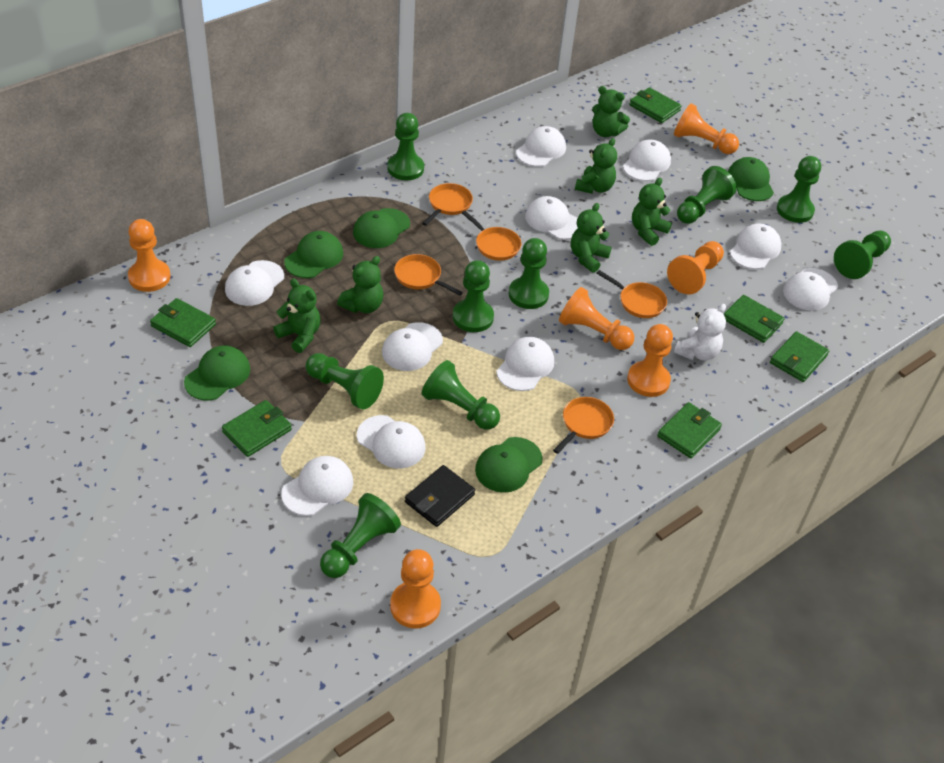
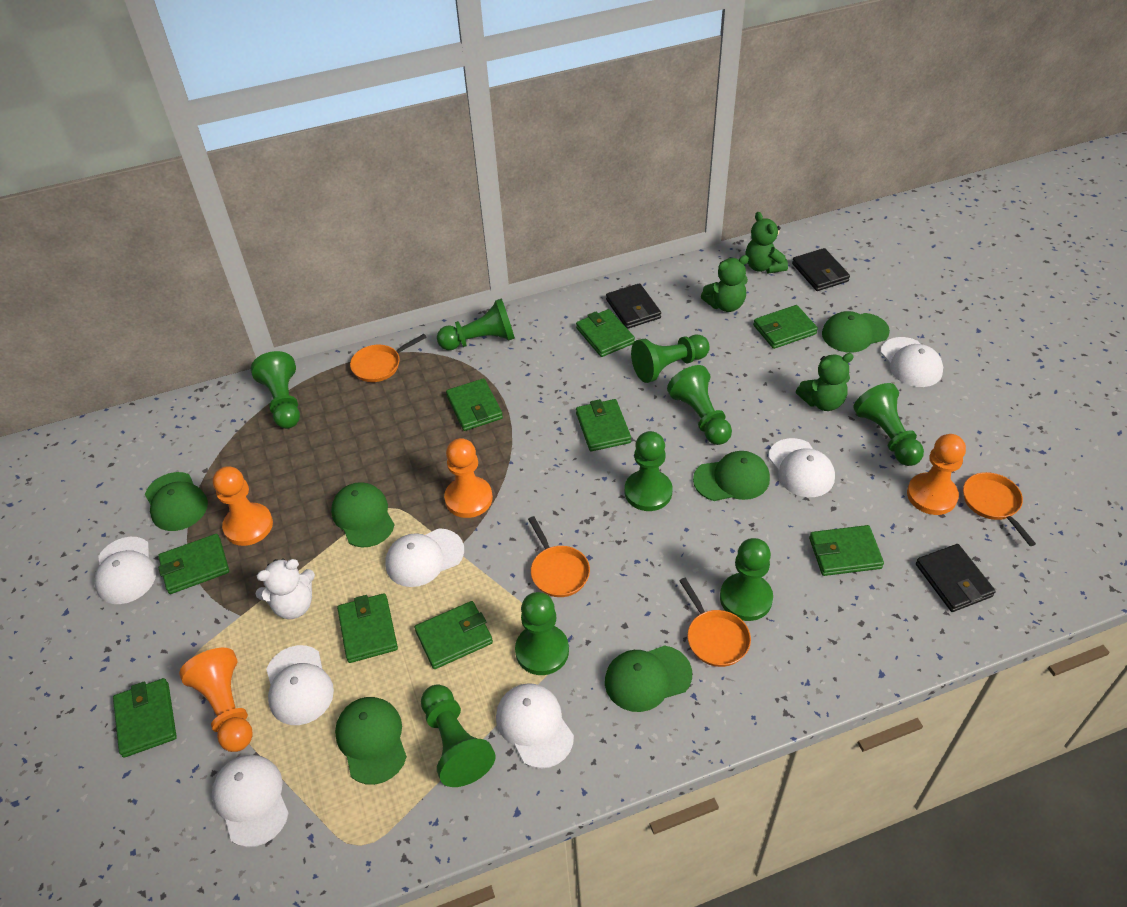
black wallet: [405,465,475,527] = 1 -> [606,283,661,329] [792,248,850,291] [916,544,996,612] = 3
green cap: [184,345,250,400] [284,231,343,278] [353,208,410,248] [475,437,543,493] [728,157,774,201] = 5 -> [145,472,208,531] [331,482,394,548] [335,697,407,785] [605,645,692,712] [693,451,770,501] [822,311,890,352] = 6
green teddy bear: [273,279,320,353] [337,256,383,313] [571,203,612,273] [575,138,617,194] [592,86,630,137] [632,178,672,246] = 6 -> [701,255,749,312] [745,212,788,273] [796,353,854,411] = 3
green wallet: [150,298,216,347] [222,400,292,457] [629,87,682,123] [657,402,722,458] [724,295,785,343] [770,331,829,382] = 6 -> [113,678,177,758] [158,534,229,594] [337,593,398,663] [415,601,493,669] [446,378,503,431] [576,309,635,357] [576,399,631,451] [753,305,818,349] [809,525,884,576] = 9
orange pan: [394,254,463,296] [422,183,473,226] [462,211,521,261] [553,397,614,454] [596,270,667,318] = 5 -> [350,334,427,382] [528,516,590,597] [679,578,751,667] [963,472,1036,546] = 4
orange pawn: [128,219,171,292] [390,549,441,628] [559,287,634,350] [627,324,673,397] [667,241,724,294] [674,103,739,154] = 6 -> [179,648,253,752] [213,466,273,546] [444,438,493,518] [907,434,966,515] = 4
white cap: [225,260,284,306] [281,456,353,516] [357,415,425,469] [382,322,443,371] [496,337,554,391] [516,126,566,167] [525,196,578,240] [623,140,671,181] [730,224,781,269] [783,268,838,311] = 10 -> [94,537,156,604] [212,755,289,847] [266,645,334,725] [385,528,464,587] [496,683,574,769] [768,438,835,497] [880,337,943,387] = 7

